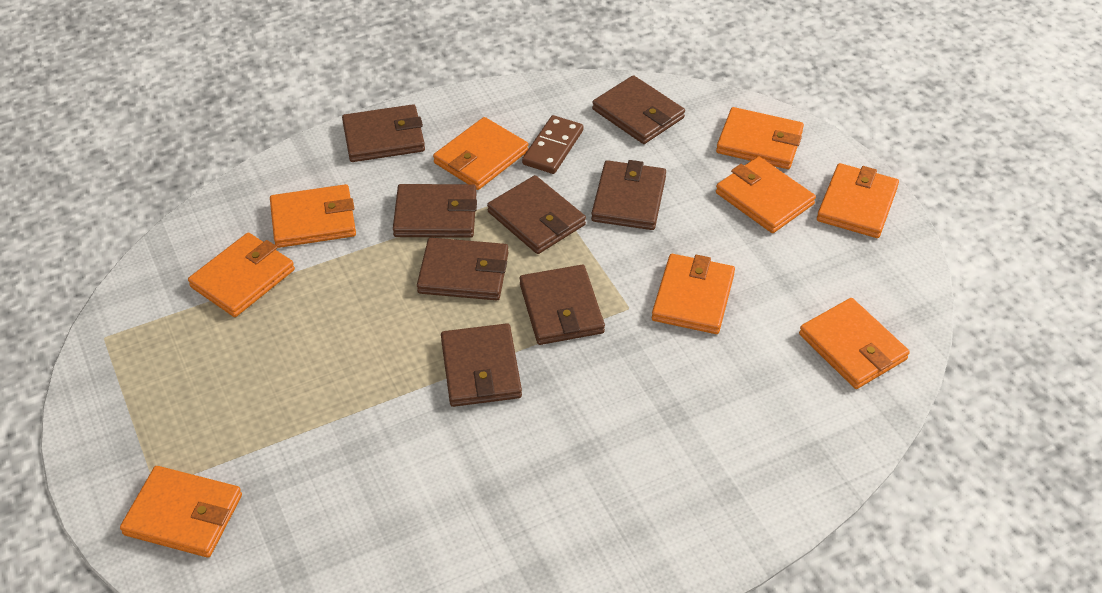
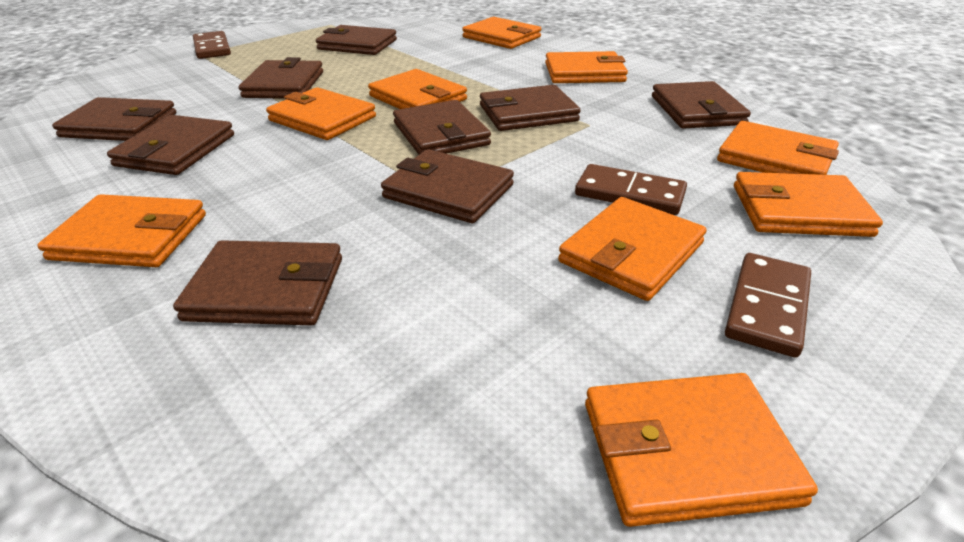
brown domino: [522,115,583,174] = 1 -> [193,31,231,59] [575,164,687,215] [725,253,811,358] = 3
brown wallet: [342,104,425,162] [393,184,477,238] [417,237,509,300] [441,323,522,407] [487,175,586,254] [520,265,605,345] [591,160,666,230] [592,75,685,144] = 8 -> [52,97,176,141] [107,115,234,175] [173,240,342,325] [239,57,323,99] [316,25,397,55] [381,149,514,223] [393,100,491,154] [480,85,581,131] [652,81,751,129] = 9

